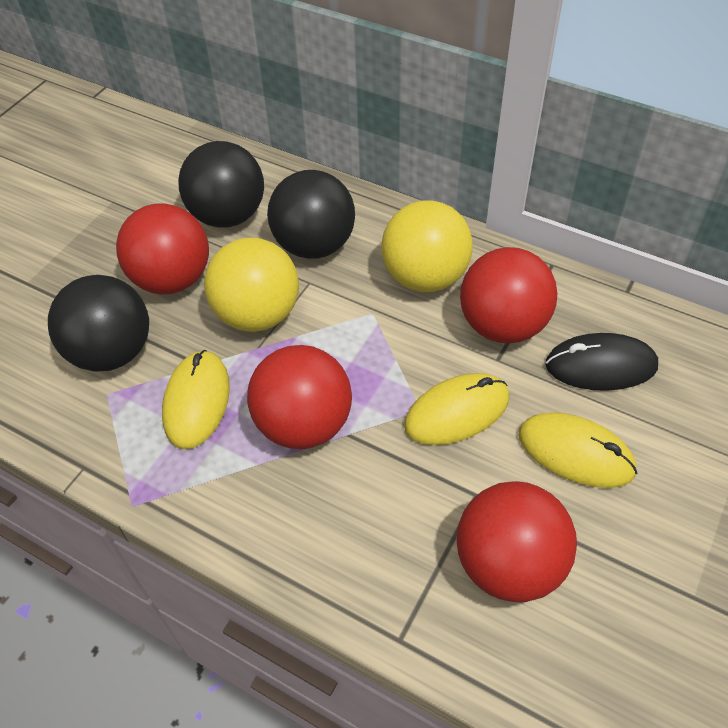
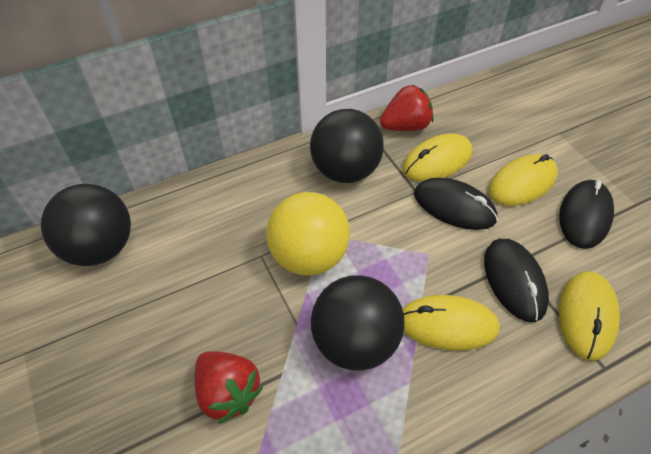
black mouse: [545,333,658,391] = 1 -> [414,178,498,230] [484,239,549,322] [559,180,614,249] = 3
red ball: [116,203,209,295] [247,345,352,449] [457,481,577,602] [460,247,557,344] = 4 -> none = 0
red strawberry: none = 0 -> [194,351,263,424] [380,84,434,131] = 2
yellow ball: [204,238,299,332] [382,200,473,292] = 2 -> [266,192,350,276] = 1
yellow mouse: [162,350,230,449] [404,373,509,445] [518,412,637,488] = 3 -> [402,295,500,351] [403,133,472,181] [488,154,558,206] [559,271,620,361] = 4

